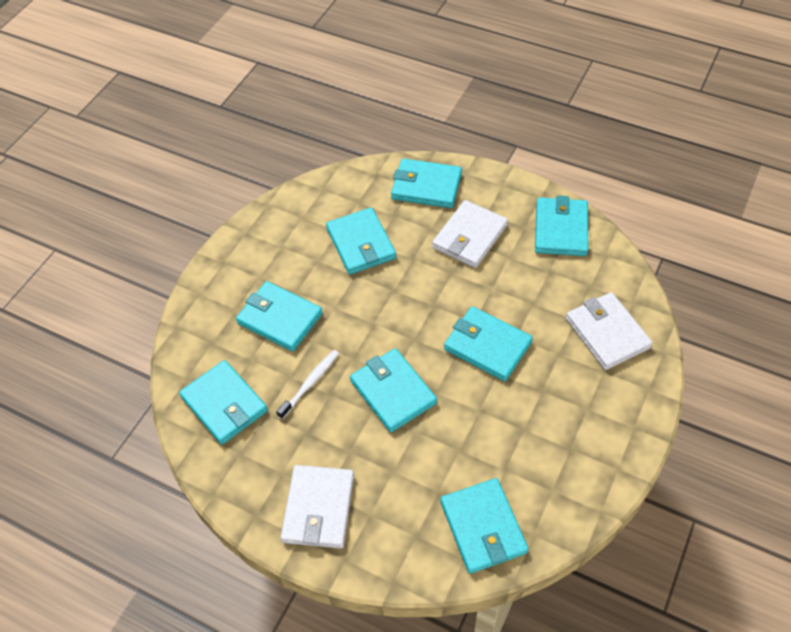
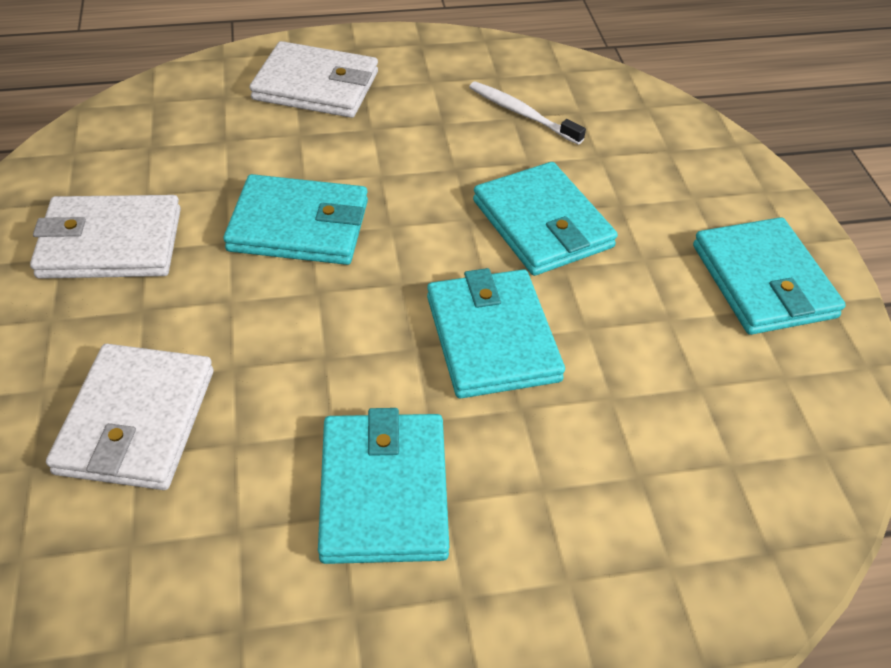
turquoise wallet: [179,360,268,445] [236,281,323,352] [326,207,396,274] [350,348,437,433] [391,158,462,208] [440,478,529,574] [444,306,533,381] [535,196,588,256] = 8 -> [223,174,368,265] [318,408,449,564] [427,268,565,398] [473,162,618,276] [693,217,846,335] = 5

